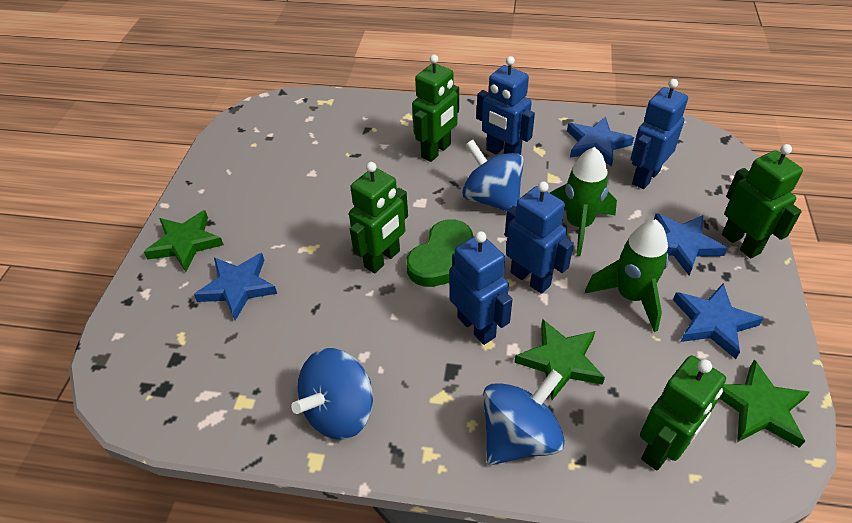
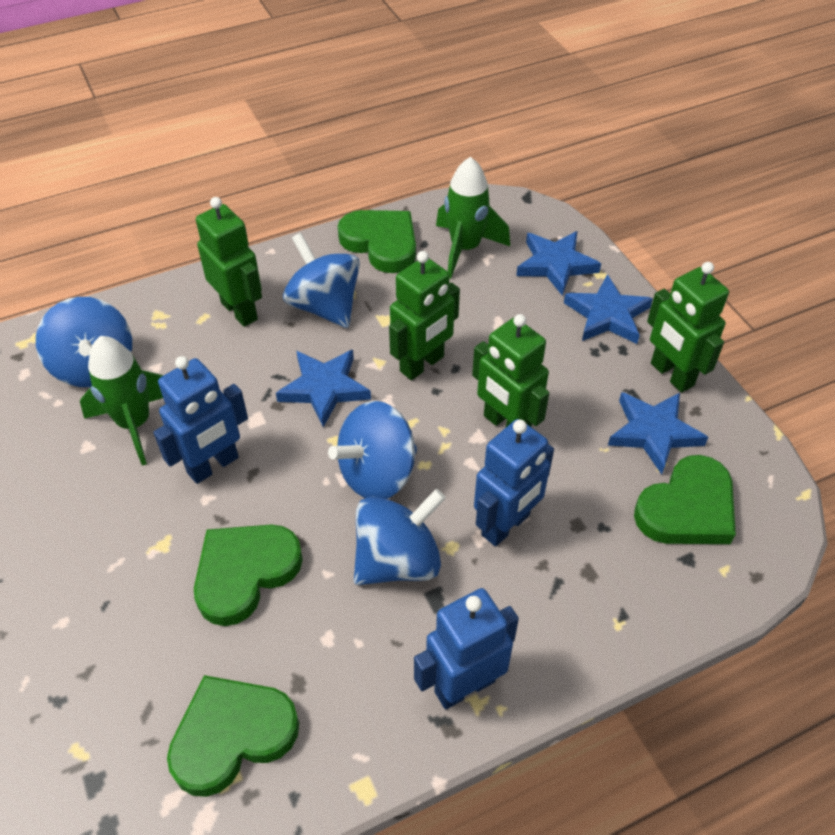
blue robot: [449,231,513,345] [477,56,535,155] [505,181,574,294] [631,79,688,189] = 4 -> [153,356,248,484] [414,588,519,710] [474,419,554,547] = 3
blue spinning top: [291,348,373,440] [462,140,524,211] [483,369,565,465] = 3 -> [36,297,132,387] [283,233,360,328] [328,401,417,499] [354,489,446,585] = 4
green heart: [406,219,474,287] = 1 -> [167,675,299,797] [194,525,303,626] [338,210,416,273] [634,455,736,544] = 4
green star: [144,210,224,272] [514,319,605,400] [719,359,810,448] = 3 -> none = 0

